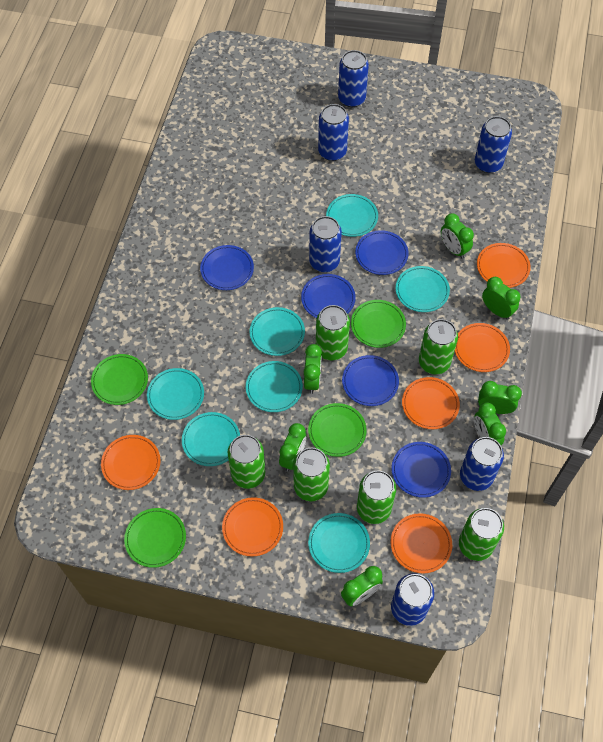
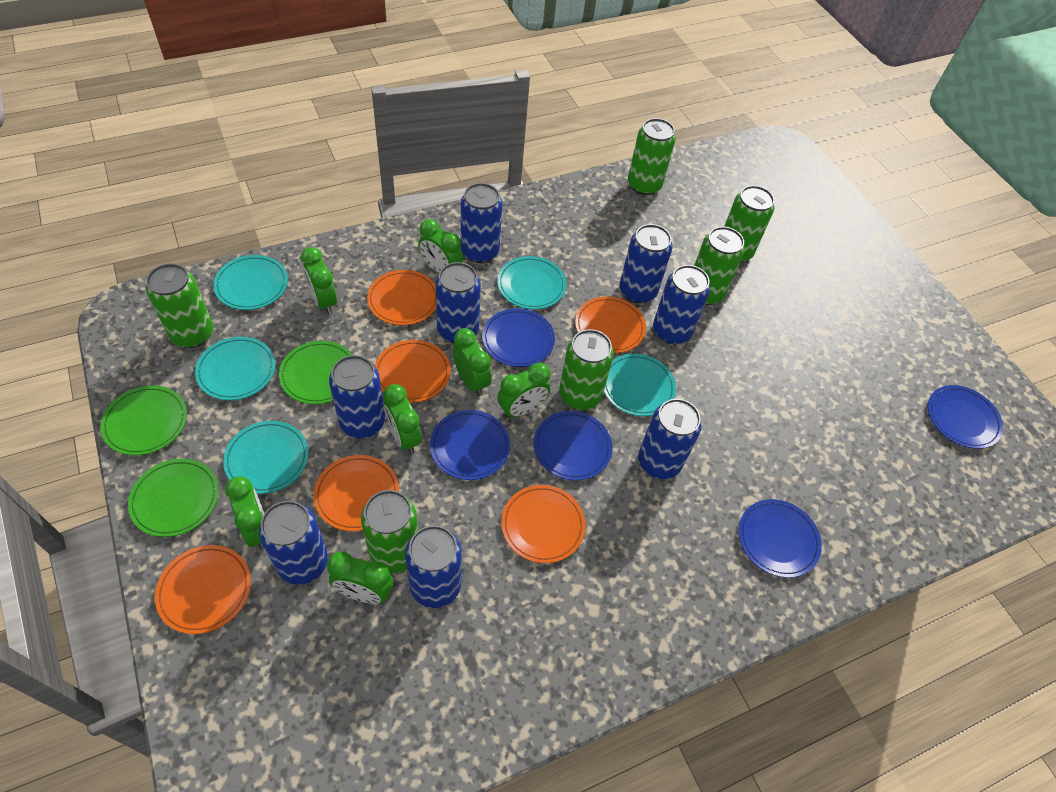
blue can: [309,216,342,272] [318,104,349,161] [338,50,369,107] [391,573,434,626] [460,437,504,491] [475,116,512,173] = 6 -> [259,501,328,585] [329,355,385,438] [405,525,462,608] [436,262,481,343] [461,183,502,263] [620,224,673,303] [638,399,702,479] [653,265,710,344] = 8
green plate: [91,354,148,405] [124,508,186,568] [308,403,367,457] [351,300,406,348] = 4 -> [100,385,187,456] [128,459,219,537] [279,341,353,404] = 3
turquoise plate: [147,368,204,420] [182,412,240,466] [246,361,303,412] [249,307,305,356] [308,513,370,573] [326,194,378,237] [395,266,450,312] = 7 -> [195,337,276,400] [213,255,288,310] [223,421,309,494] [497,256,567,309] [604,354,676,416] = 5

